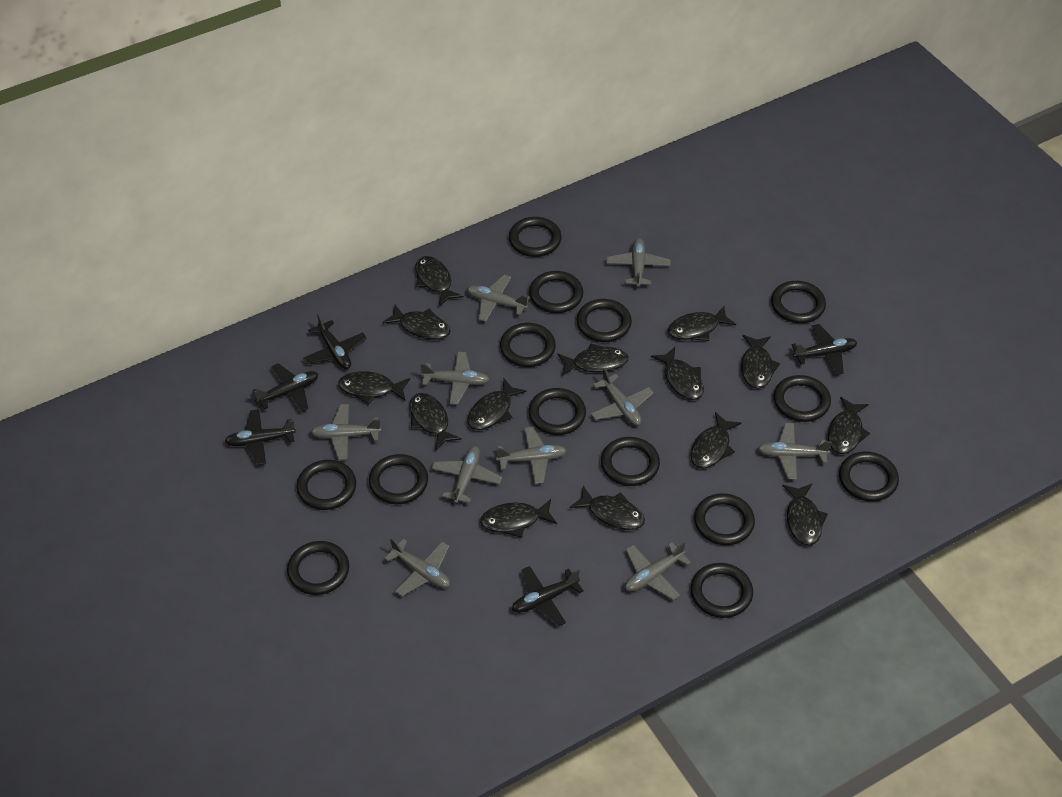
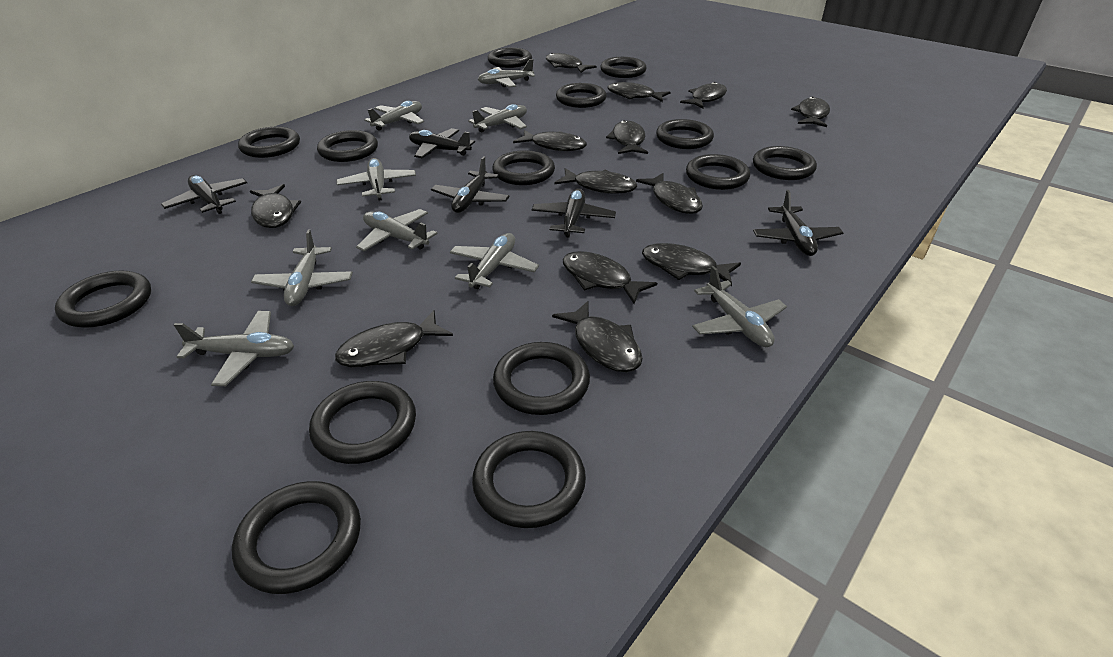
black fish: [338,371,410,404] [382,305,451,340] [410,393,461,450] [415,256,463,306] [467,378,527,430] [480,499,557,538] [558,343,629,376] [570,486,645,530] [651,347,704,400] [668,306,736,341] [690,412,741,469] [741,335,780,389] [782,484,828,546] [828,397,870,454] = 14 -> [250,184,301,228] [335,310,453,367] [513,130,587,151] [546,53,597,73] [552,301,643,372] [554,168,637,194] [563,251,657,304] [606,120,648,154] [607,82,670,102] [636,173,703,214] [642,243,741,286] [680,82,727,108] [791,96,830,127] = 13
grey plane: [311,404,381,460] [384,538,450,596] [420,352,490,405] [431,446,502,504] [467,275,530,322] [496,427,567,484] [591,368,654,426] [606,238,671,287] [625,542,691,600] [758,423,831,480] = 10 -> [174,311,294,386] [251,229,353,306] [336,158,416,201] [356,209,438,251] [364,101,424,131] [450,233,539,289] [468,104,527,132] [478,59,535,88] [692,266,787,347] = 9

